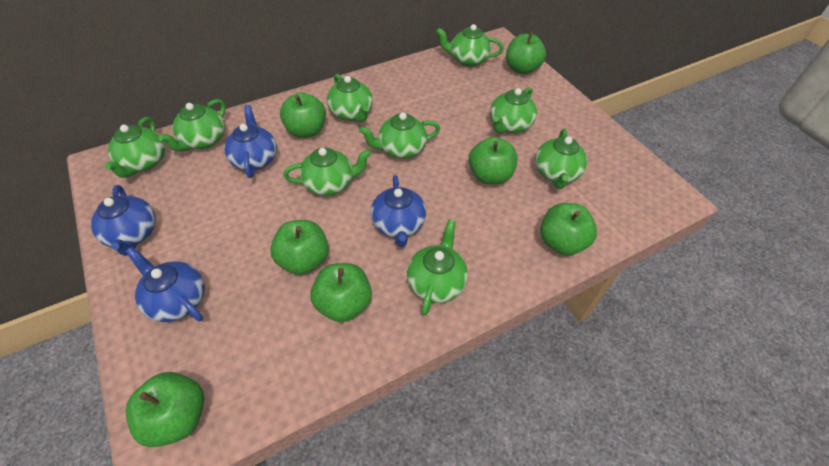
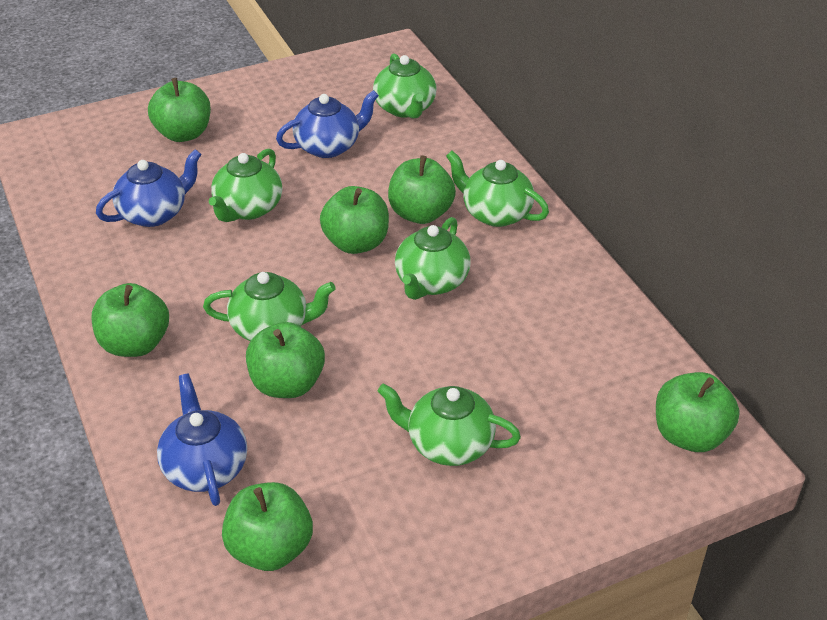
blue teapot: [91,185,156,256] [126,247,205,322] [224,105,277,178] [371,175,426,247] = 4 -> [96,149,202,227] [157,374,247,506] [276,90,379,158] = 3
green teapot: [105,117,165,178] [158,99,226,152] [283,148,371,196] [327,74,373,122] [359,113,440,159] [407,220,468,316] [436,24,504,67] [490,87,537,133] [535,129,587,189] = 9 -> [203,272,336,341] [209,148,282,222] [373,53,437,119] [378,383,521,466] [395,217,471,300] [446,151,549,227] = 6

